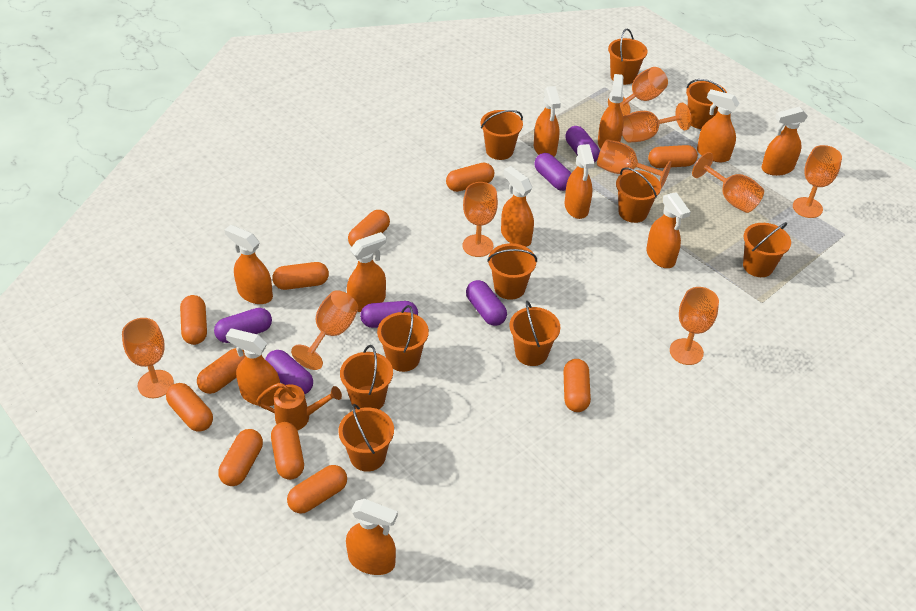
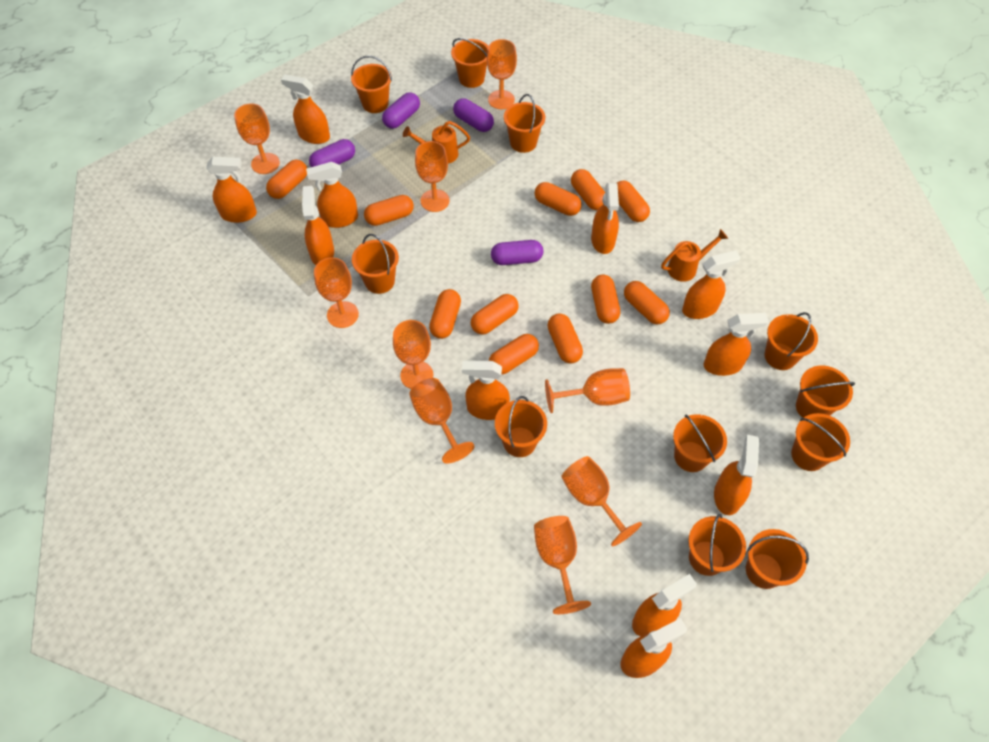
orange bucket: [338,404,394,472] [340,345,393,409] [377,305,429,372] [481,110,523,160] [487,243,537,300] [509,301,560,366] [608,28,648,85] [616,167,661,223] [686,79,727,129] [743,222,791,277] = 10 -> [351,56,392,113] [352,234,399,294] [451,38,488,88] [495,396,547,457] [504,94,545,153] [673,414,727,472] [688,514,746,576] [746,529,809,589] [764,312,818,370] [791,413,850,471] [796,366,855,418] = 11
orange watering can: [256,383,342,431] = 1 -> [403,121,470,164] [661,229,728,282] = 2
purple capsule: [214,308,272,343] [265,350,313,394] [360,301,418,328] [466,280,507,326] [534,153,571,191] [566,126,600,162] = 6 -> [309,139,355,167] [382,92,420,129] [453,98,494,132] [491,240,543,265] = 4

